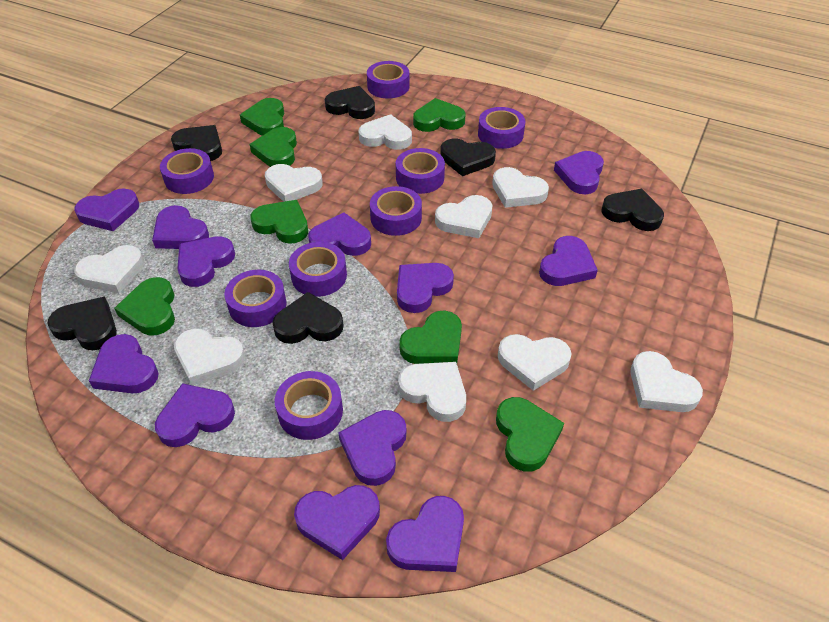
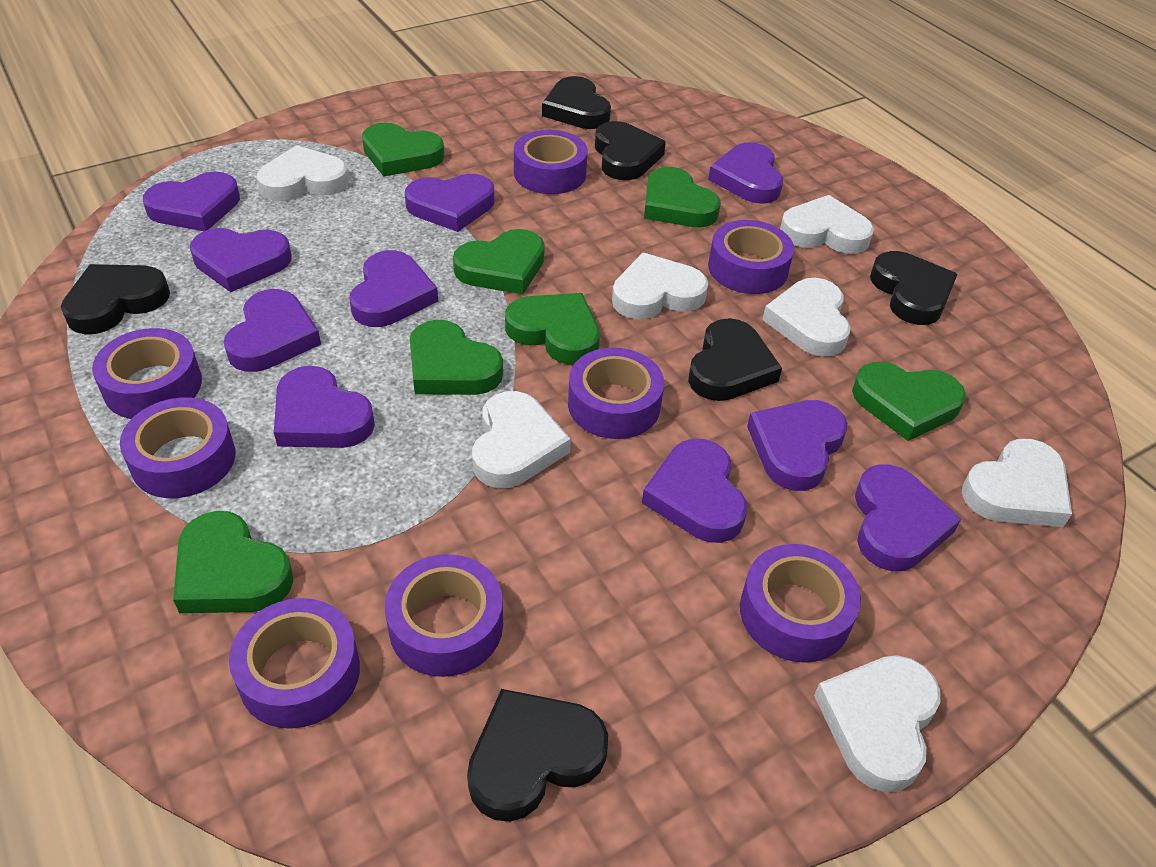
purple heart: [74,188,139,231] [89,334,158,393] [152,205,209,249] [155,383,235,447] [177,236,235,287] [294,485,380,560] [308,213,371,256] [338,410,406,486] [386,496,464,572] [397,263,454,313] [539,236,598,286] [554,151,604,194] = 12 -> [143,171,240,231] [190,228,292,292] [223,289,321,372] [274,366,375,448] [349,250,438,327] [405,174,494,232] [642,439,747,543] [708,142,783,204] [747,400,848,491] [855,464,961,571] = 10
white heart: [74,245,144,293] [174,329,245,386] [265,164,323,202] [359,114,412,150] [398,362,466,422] [435,195,493,238] [492,167,549,208] [498,334,571,391] [630,351,703,412] = 9 -> [257,145,349,201] [472,391,571,488] [612,253,709,319] [762,278,851,357] [780,195,874,254] [814,655,941,793] [962,439,1072,527] = 7

